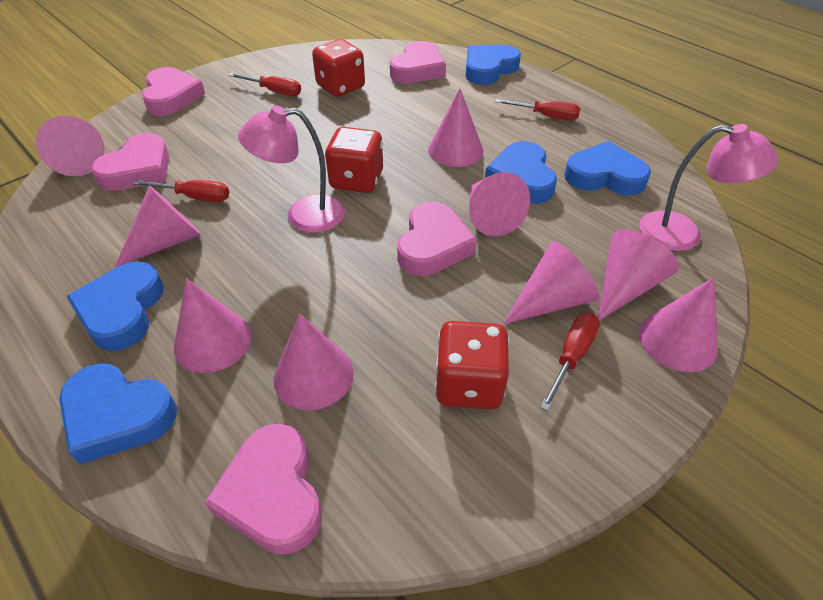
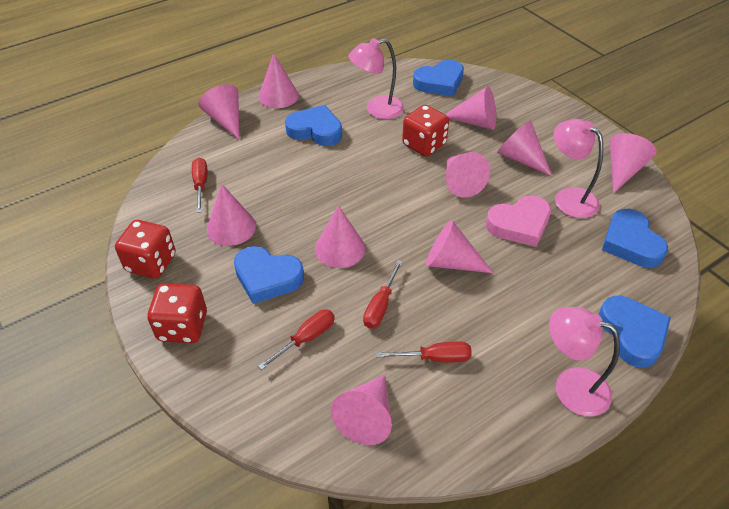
pink cone: [36,116,105,176] [115,186,201,267] [174,278,252,373] [273,314,354,410] [428,89,483,167] [469,172,530,236] [503,241,599,324] [598,229,679,321] [639,278,718,372] = 9 -> [198,84,240,140] [207,184,256,246] [258,53,299,108] [315,205,365,268] [331,375,392,445] [426,220,493,273] [445,86,496,130] [446,152,490,198] [497,120,552,176] [610,133,656,193] = 10
pink heart: [91,133,169,191] [142,67,205,116] [205,424,322,555] [390,41,446,84] [397,202,477,276] = 5 -> [486,196,551,247] = 1
pink lamp: [238,106,345,233] [639,124,778,251] = 2 -> [348,38,404,119] [549,307,620,417] [554,119,603,218] = 3

